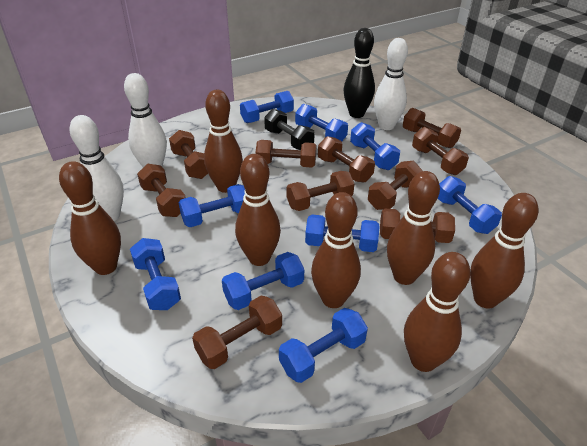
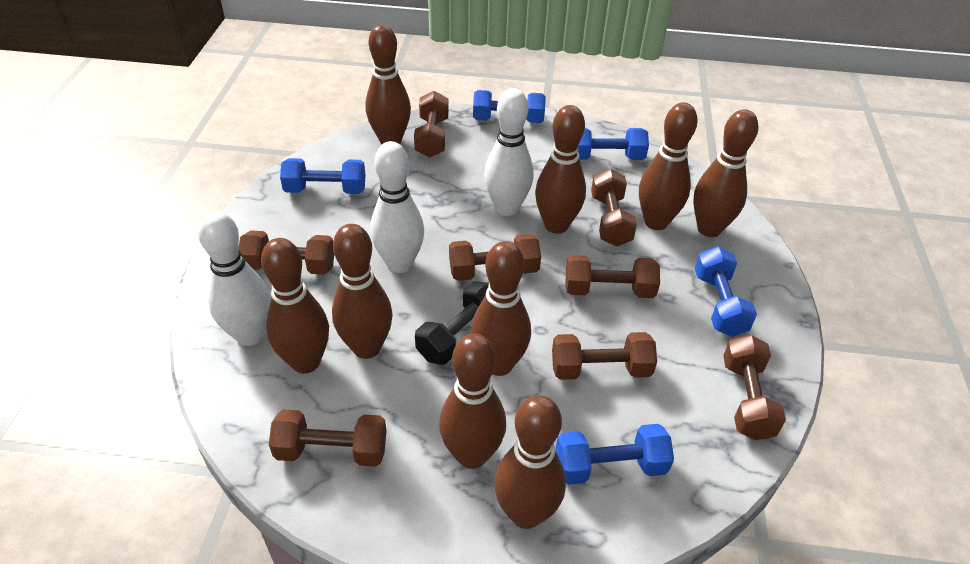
black bowling pin: [344,28,375,118] = 1 -> none = 0
blue dumbbell: [130,238,181,310] [178,184,245,227] [222,252,304,310] [240,91,294,123] [279,308,368,383] [295,104,348,141] [305,214,380,252] [350,122,400,170] [438,176,502,234] = 9 -> [280,158,366,194] [473,90,546,123] [556,424,674,485] [578,128,649,160] [695,246,757,337] = 5
brown bowling pin: [59,161,121,275] [204,90,243,193] [235,154,281,266] [311,192,361,308] [387,171,440,285] [404,252,470,372] [470,193,538,309] = 7 -> [261,238,329,374] [332,224,393,359] [365,24,411,144] [439,333,506,469] [471,241,531,376] [494,395,566,529] [535,105,586,234] [639,102,698,230] [693,109,758,237] = 9
brown dumbbell: [137,164,185,217] [169,130,208,179] [192,296,282,369] [255,140,317,167] [287,171,354,211] [318,136,375,182] [368,161,423,210] [380,209,455,243] [403,108,461,148] [412,127,469,175] = 10 -> [238,230,334,275] [269,409,386,467] [414,91,449,157] [449,234,541,281] [552,332,657,380] [565,255,660,298] [591,169,637,246] [723,335,786,440] = 8

